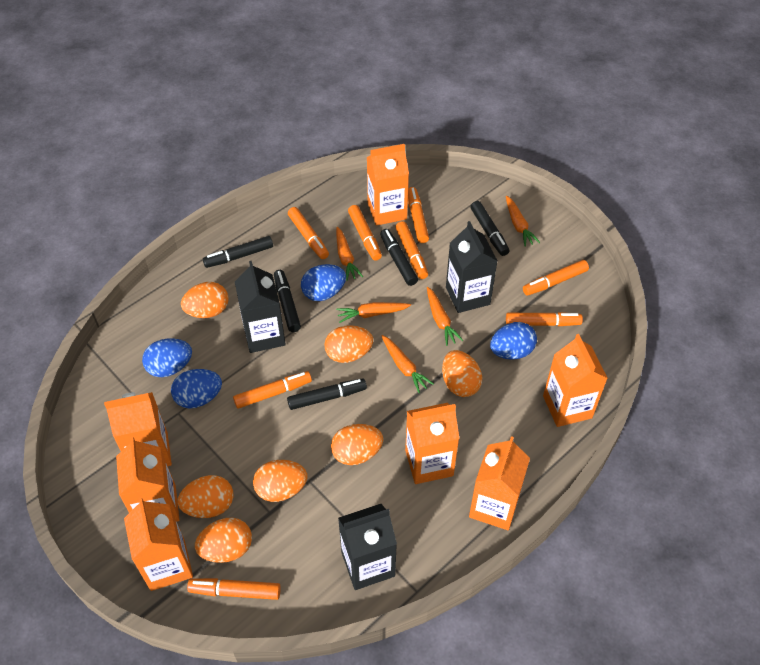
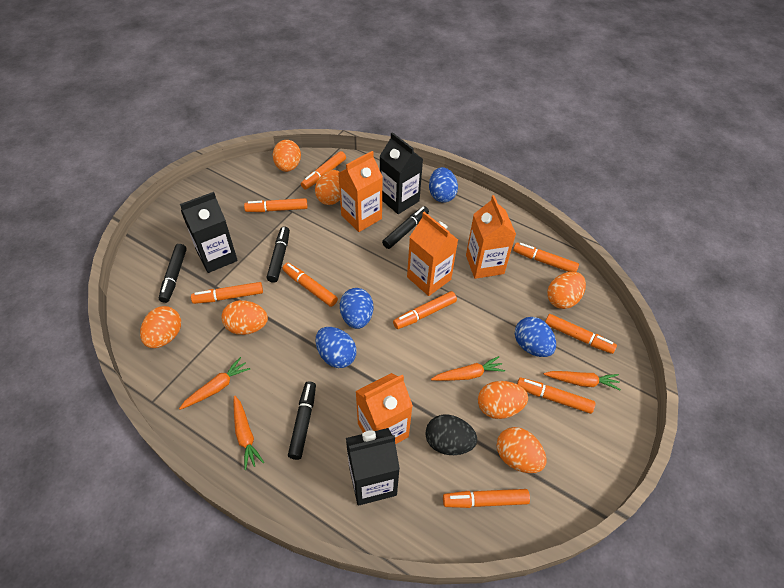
black egg: none = 0 -> [425,415,477,455] = 1
black marker: [203,236,273,268] [274,270,301,332] [287,378,367,410] [380,229,418,286] [470,201,509,256] = 5 -> [159,244,187,303] [267,226,290,283] [288,381,316,460] [382,206,429,249] = 4
orange carrot: [336,227,363,281] [336,302,411,323] [381,335,434,393] [427,287,463,346] [506,196,540,247] = 5 -> [179,357,250,410] [233,396,264,470] [431,356,505,381] [544,371,621,390] = 4
orange carton: [104,392,172,466] [116,437,180,522] [124,497,193,591] [367,144,409,226] [405,403,460,484] [469,436,530,530] [543,334,608,427] = 7 -> [338,151,383,232] [355,373,413,444] [407,212,458,296] [466,195,516,279] = 4
orange marker: [187,578,281,600] [233,371,312,409] [288,207,329,259] [348,205,382,261] [395,221,428,279] [408,187,429,243] [506,312,583,326] [523,260,589,296] = 8 -> [191,282,263,304] [244,198,308,212] [282,263,338,307] [301,151,346,190] [393,291,457,329] [443,489,530,508] [513,243,579,272] [517,377,595,414] [545,314,617,354] = 9

